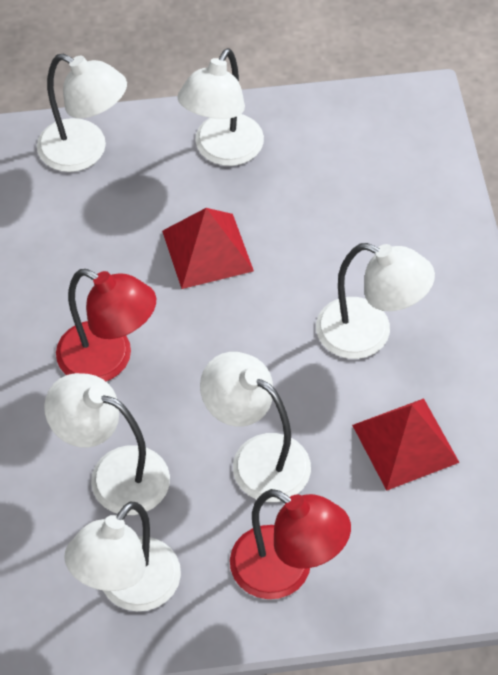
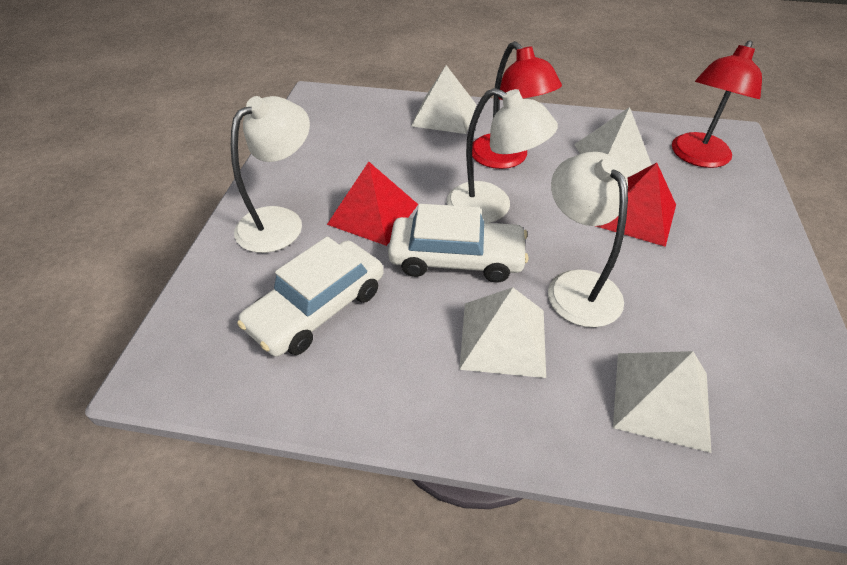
white car: none = 0 -> [237,236,384,357] [388,204,529,283] = 2
white lamp: [37,54,127,172] [44,373,170,515] [64,502,181,611] [177,48,264,166] [200,352,311,502] [316,243,435,359] = 6 -> [231,96,310,253] [447,88,558,223] [548,152,628,328] = 3
white pyramid: none = 0 -> [411,65,477,134] [459,287,546,378] [574,107,652,177] [613,351,711,453] = 4

